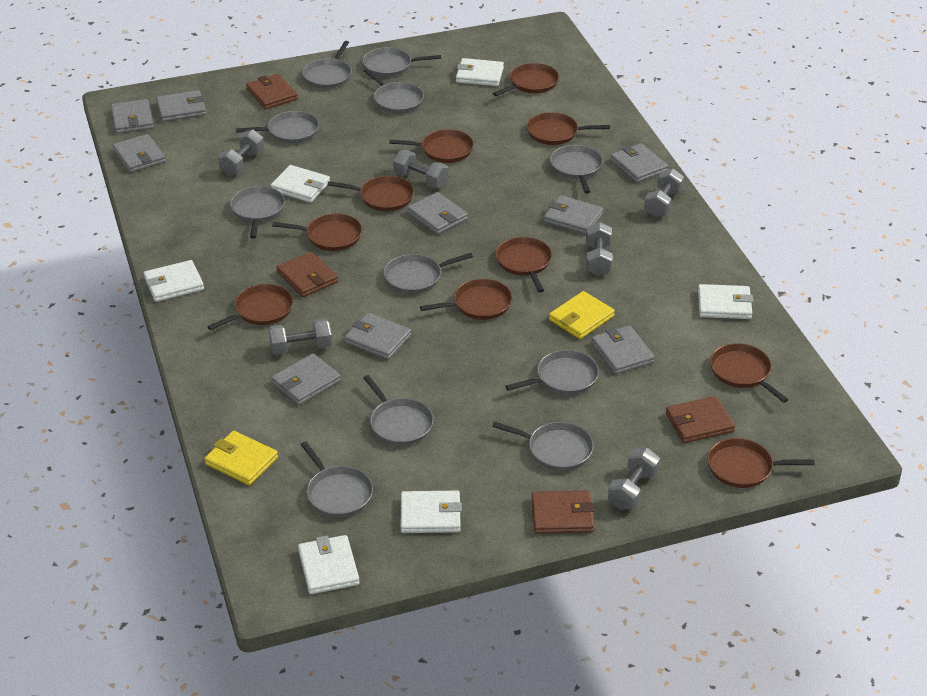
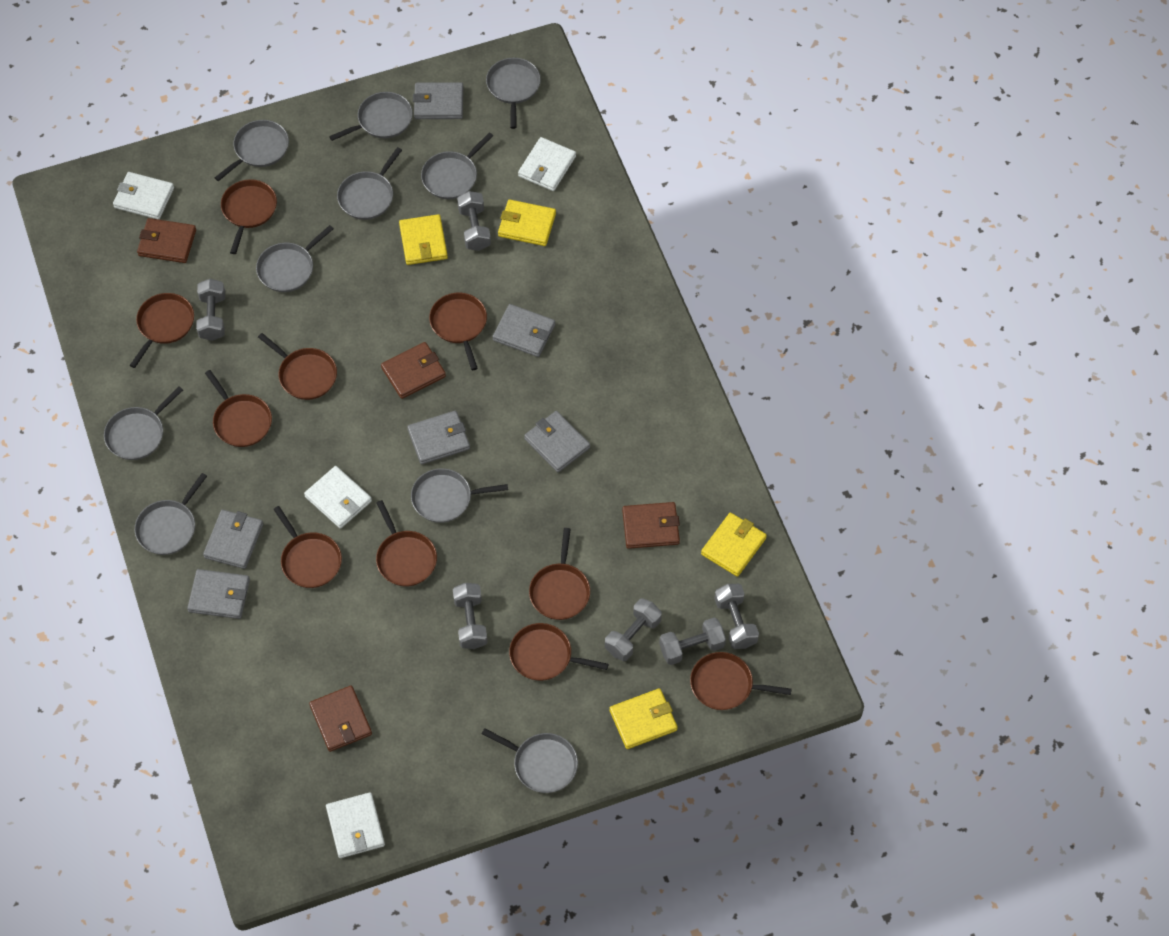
grey pan: [230,186,285,238] [236,111,319,143] [301,441,373,517] [302,41,352,89] [362,47,441,77] [363,375,434,446] [364,69,424,113] [384,253,473,294] [492,421,594,471] [505,350,599,395] [550,145,603,194] = 11 -> [104,386,183,460] [135,473,207,555] [215,120,289,181] [256,225,334,292] [329,92,413,141] [337,147,402,220] [411,468,508,523] [421,132,493,199] [482,728,578,793] [486,58,541,129] = 10
grey wallet: [111,99,154,134] [113,134,166,173] [156,90,206,122] [271,353,341,405] [344,313,411,360] [407,192,468,234] [544,195,603,234] [591,325,655,374] [610,143,668,183] = 9 -> [187,569,250,619] [203,510,263,569] [407,411,470,464] [413,82,463,119] [493,304,555,357] [524,411,590,472] = 6
white wallet: [144,260,204,302] [270,165,330,203] [298,535,360,594] [401,491,462,533] [456,58,504,86] [698,284,753,319] = 6 -> [113,172,174,220] [304,466,372,529] [326,792,385,858] [518,137,576,191] = 4
yellow wallet: [204,431,278,485] [549,291,615,339] = 2 -> [399,214,448,265] [498,199,556,246] [610,688,678,749] [701,513,767,577] = 4

